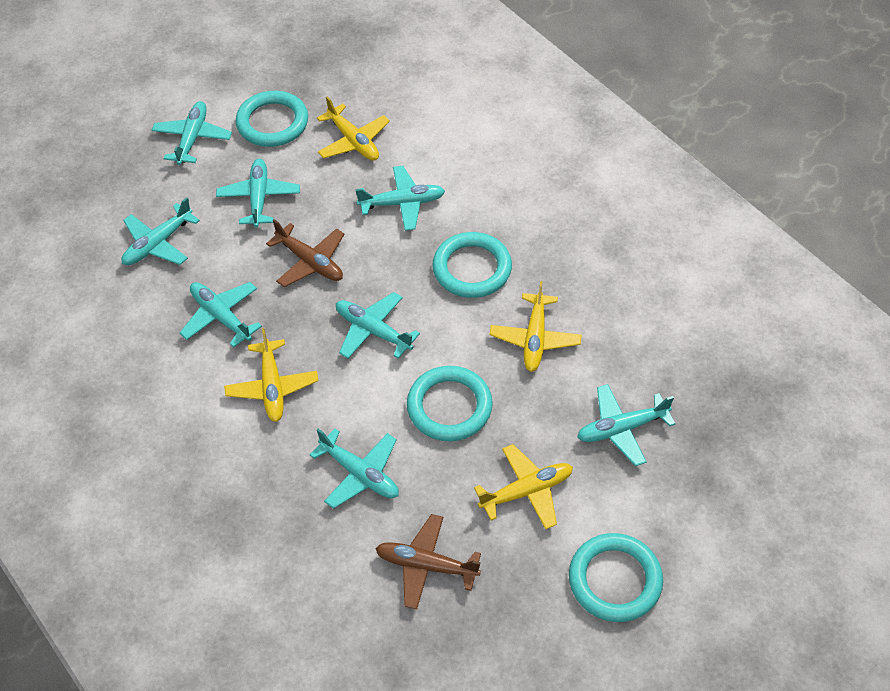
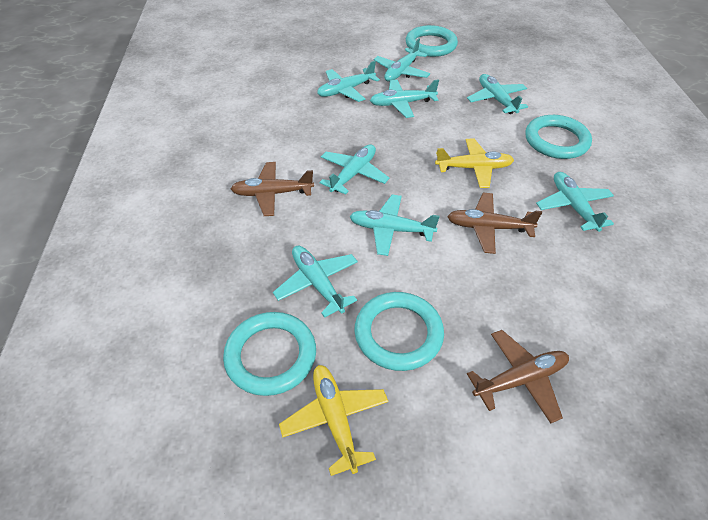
brown plane: [266,219,344,287] [375,514,481,609] = 2 -> [231,162,314,216] [447,193,542,254] [467,330,569,423] = 3
yellow plane: [224,328,318,422] [317,96,390,161] [474,444,573,529] [490,281,581,372] = 4 -> [279,365,388,476] [435,139,514,188] = 2

